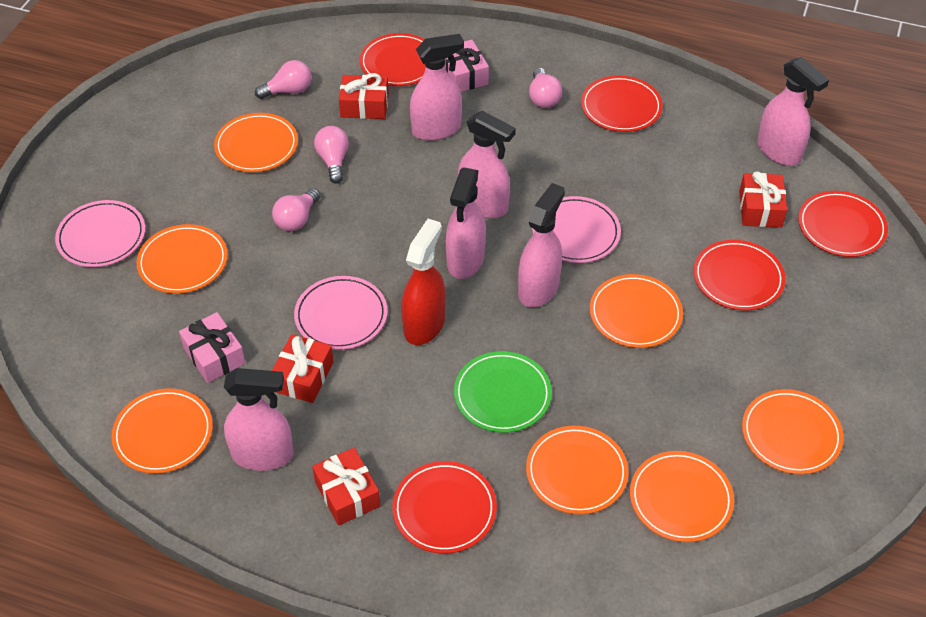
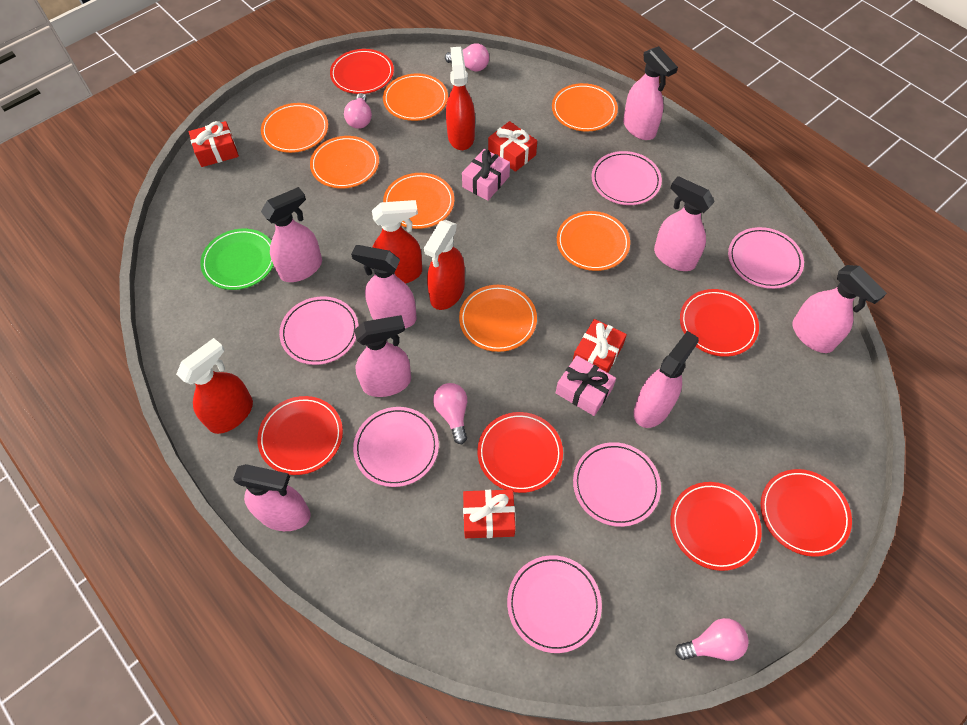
pink plate: [55,200,145,267] [294,276,388,350] [532,196,621,263] = 3 -> [279,296,359,365] [353,407,439,487] [507,555,602,653] [573,442,661,527] [592,151,662,205] [728,227,804,289] = 6
pink spray bottle: [224,368,294,471] [410,34,464,141] [446,168,486,279] [458,111,516,218] [518,183,565,307] [757,57,829,166] = 6 -> [233,464,311,531] [261,187,322,282] [351,245,417,328] [354,315,411,397] [623,46,678,140] [634,331,699,428] [654,176,715,271] [792,265,887,353] = 8
red plate: [360,33,426,86] [392,461,497,554] [581,76,663,132] [693,240,785,310] [798,191,888,257] = 5 -> [257,396,343,475] [330,49,394,94] [477,412,563,493] [671,482,762,571] [680,289,759,357] [761,469,852,557] = 6
red spray bottle: [401,219,446,345] = 1 -> [176,338,253,434] [372,200,422,284] [424,220,465,310] [446,47,475,150] = 4

